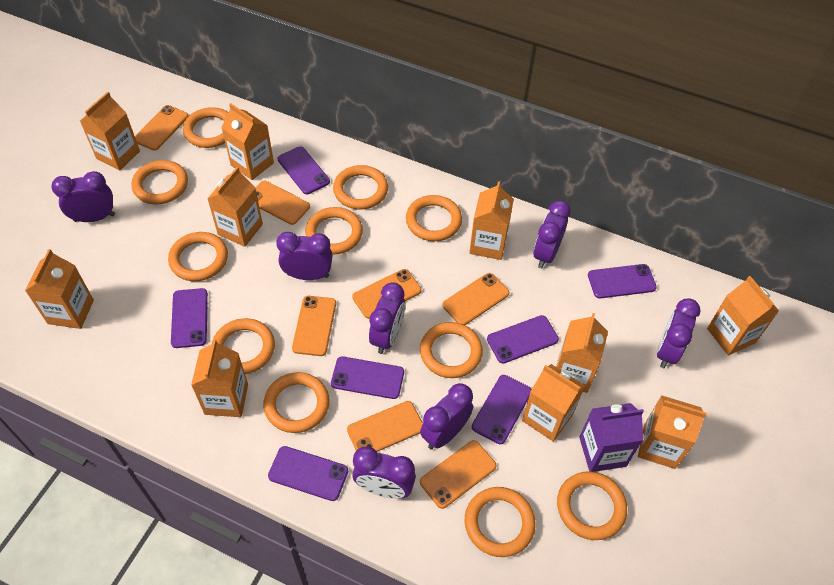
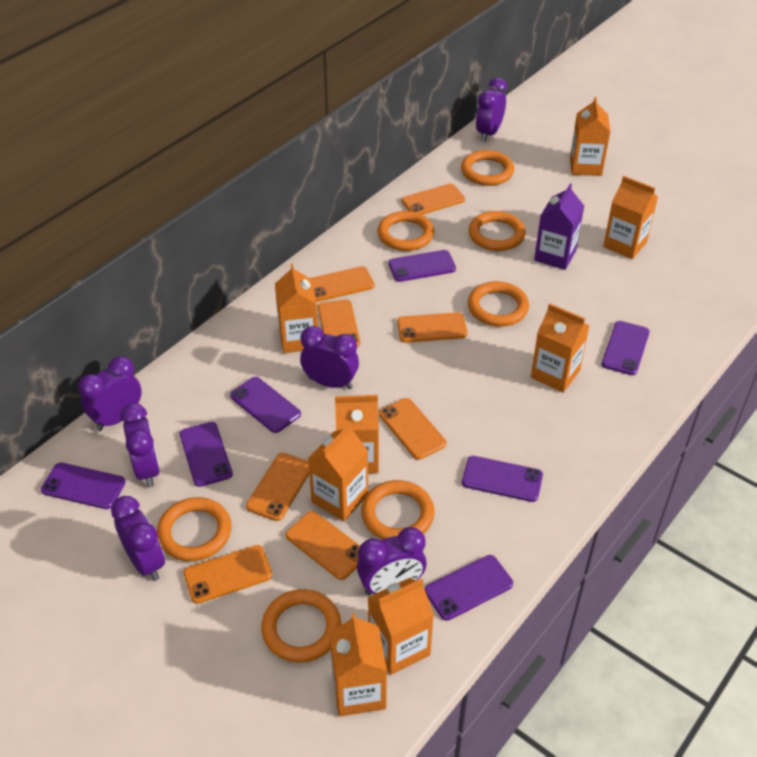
orange carton: [25,249,94,329] [80,92,140,171] [191,339,248,417] [207,167,263,247] [221,103,274,180] [469,181,514,260] [522,364,585,442] [556,313,608,393] [638,395,707,469] [707,276,779,355] = 10 -> [275,264,318,353] [308,423,368,521] [330,613,387,716] [335,395,379,474] [368,578,434,675] [531,303,590,393] [570,97,610,176] [603,176,658,259] = 8
orange phone: [135,105,189,150] [255,181,310,225] [292,296,336,356] [347,401,423,452] [352,269,421,319] [420,440,497,509] [442,273,510,325] = 7 -> [184,545,273,604] [246,453,309,521] [286,511,360,580] [310,266,374,302] [318,300,360,347] [379,398,446,460] [397,312,467,343] [402,183,465,215] = 8
orange ring: [131,160,188,205] [168,232,228,281] [183,107,228,148] [212,318,275,374] [264,372,330,433] [305,207,363,255] [333,165,388,210] [406,195,462,241] [420,322,483,378] [465,487,536,557] [557,471,627,540] = 11 -> [157,497,231,561] [261,589,341,663] [361,480,435,540] [377,211,434,251] [461,150,514,186] [468,281,529,326] [469,211,526,251] = 7
purple clock: [51,171,115,222] [276,232,332,280] [352,446,416,499] [369,282,405,354] [420,383,473,449] [533,200,571,268] [657,298,701,368] = 7 -> [78,356,142,431] [111,496,165,581] [120,403,160,487] [300,326,359,389] [357,527,426,595] [476,78,507,142] = 6

